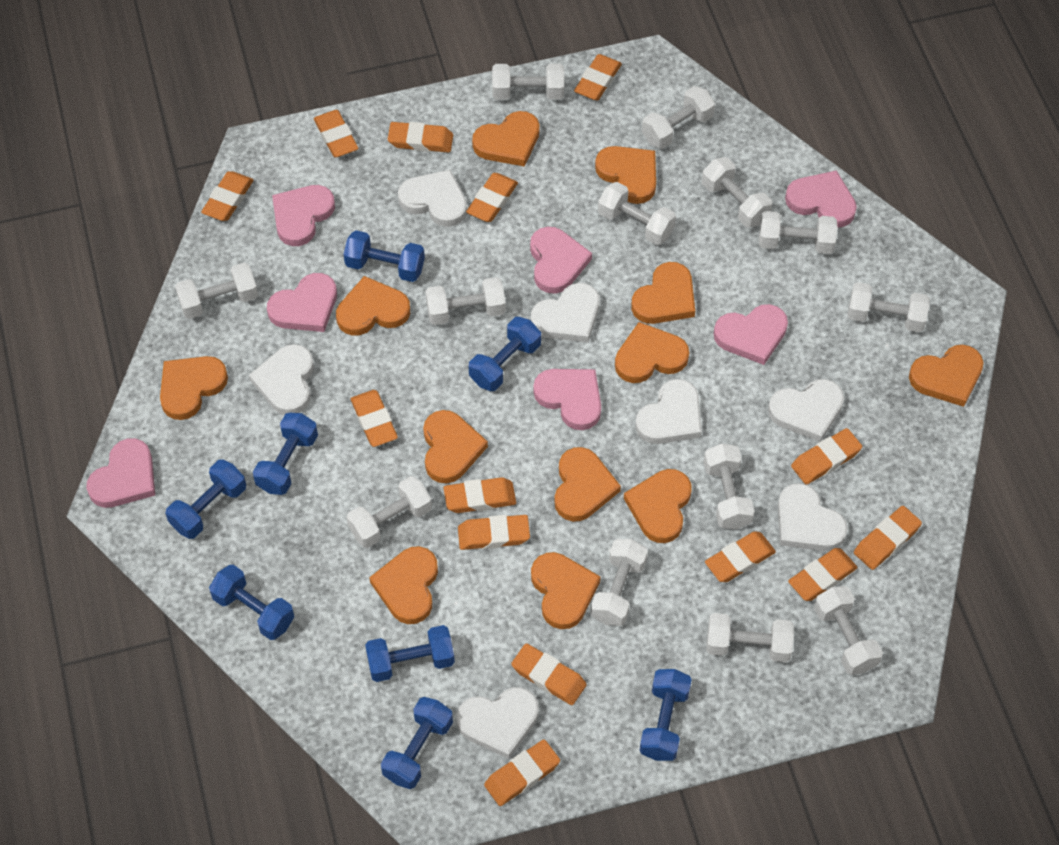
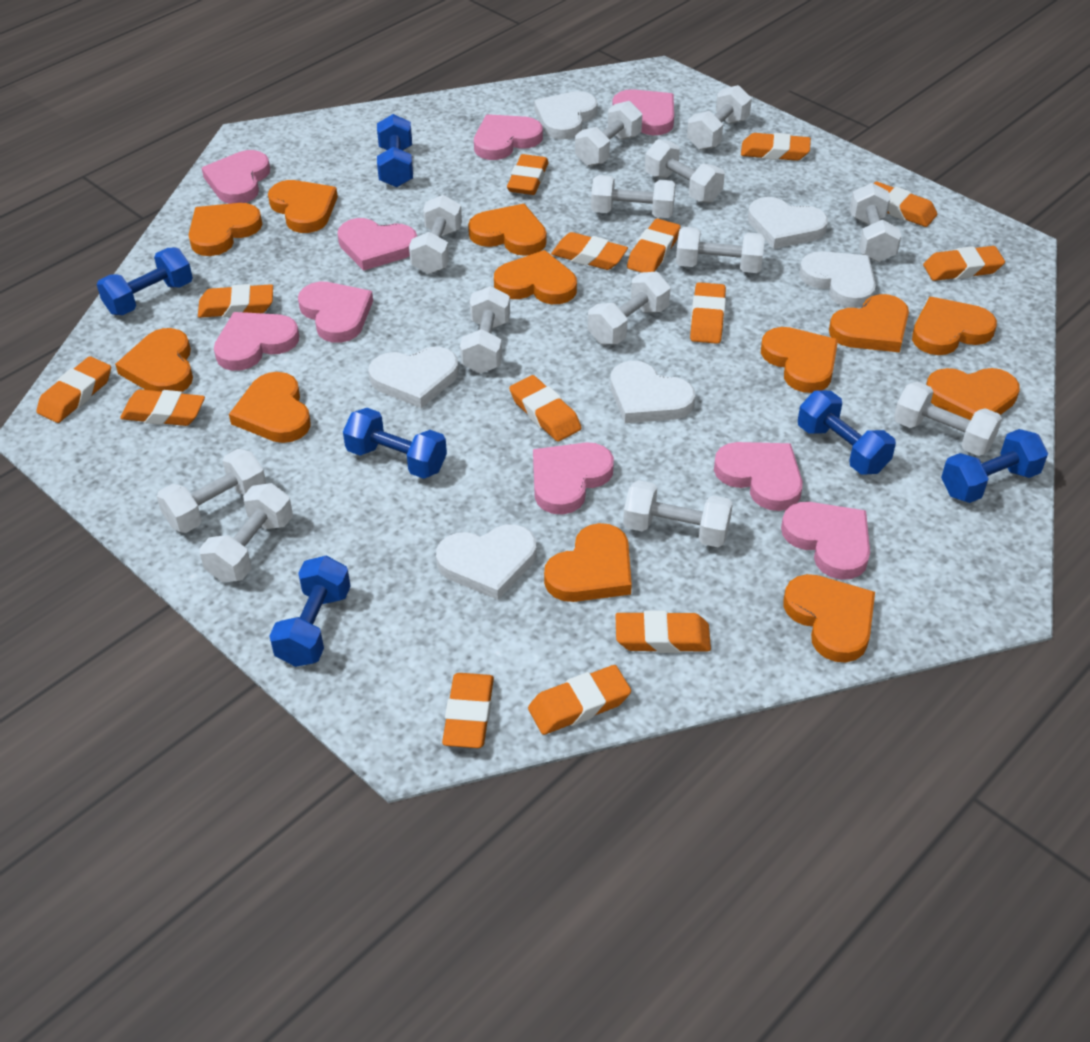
blue dumbbell: [166,459,246,539] [209,565,294,640] [253,413,318,495] [343,230,425,282] [365,625,455,682] [381,697,453,789] [469,317,541,391] [639,669,692,761] = 8 -> [97,247,193,315] [269,556,351,667] [343,408,447,479] [377,114,413,187] [798,390,896,475] [941,429,1048,503] = 6
pink heart: [86,438,155,508] [267,273,337,332] [272,185,335,246] [530,227,592,294] [533,369,601,430] [714,304,788,365] [785,170,857,228] = 7 -> [202,150,270,204] [214,312,299,371] [298,282,373,343] [337,218,417,271] [474,114,543,160] [533,442,614,515] [612,89,674,135] [714,442,803,511] [781,502,870,580] = 9
white heart: [249,344,314,415] [398,170,467,227] [456,687,539,759] [531,283,599,342] [635,379,701,444] [768,379,844,442] [778,483,848,551] = 7 -> [369,347,459,408] [436,524,537,600] [534,91,598,140] [610,361,695,423] [748,197,828,249] [799,251,876,308] = 6

